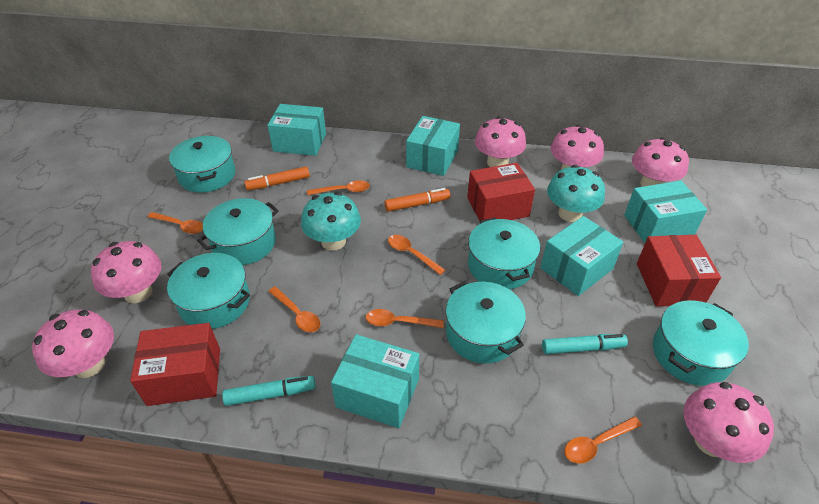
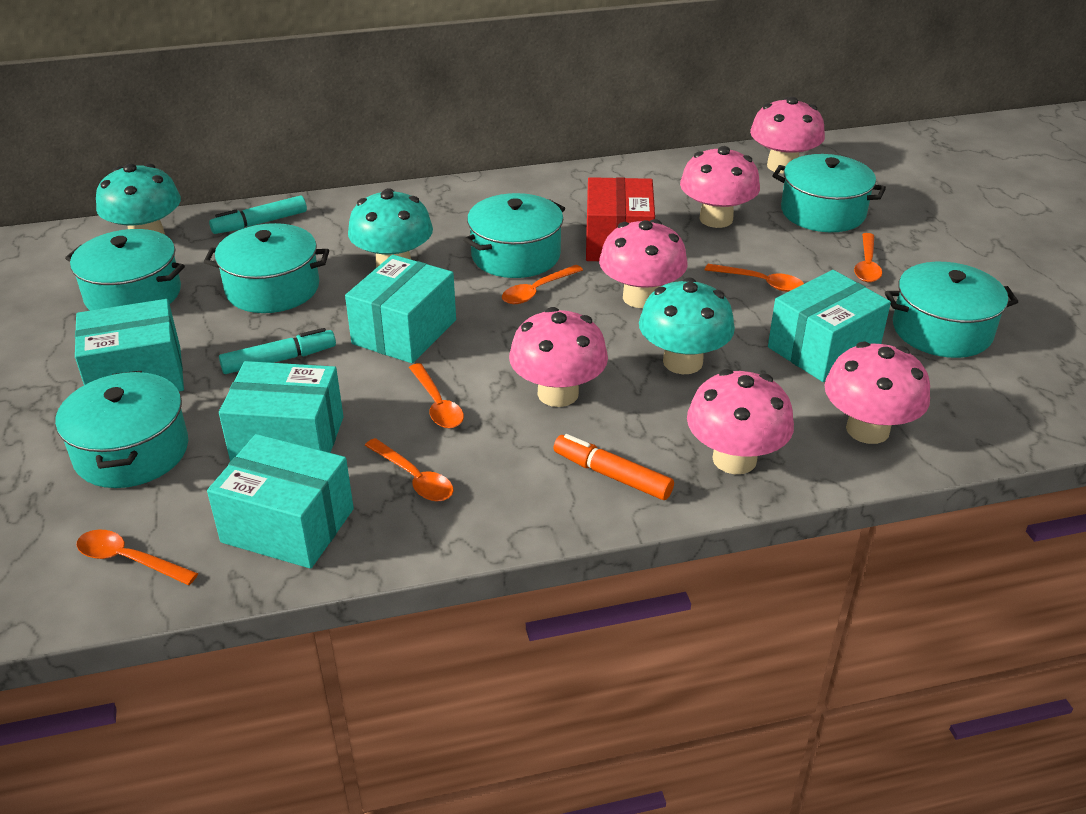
orange marker: [244,167,310,190] [385,188,450,212] = 2 -> [553,434,674,500] = 1
red box: [130,323,220,406] [467,163,535,221] [637,235,721,307] = 3 -> [586,177,655,261] = 1
turquoise mushroom: [301,192,361,251] [547,165,605,222] = 2 -> [96,163,181,235] [348,188,433,268] [639,277,735,374] = 3

